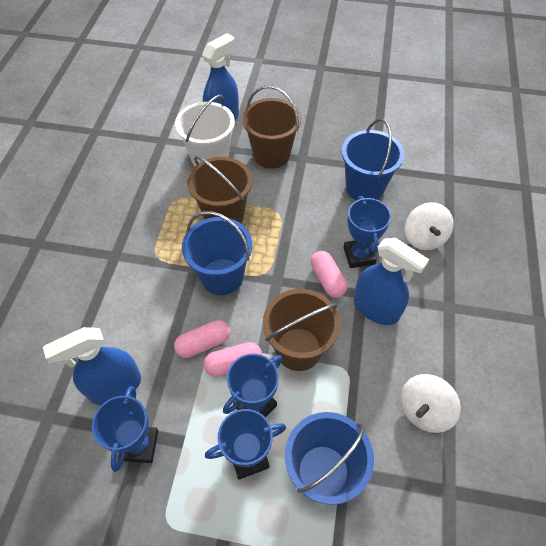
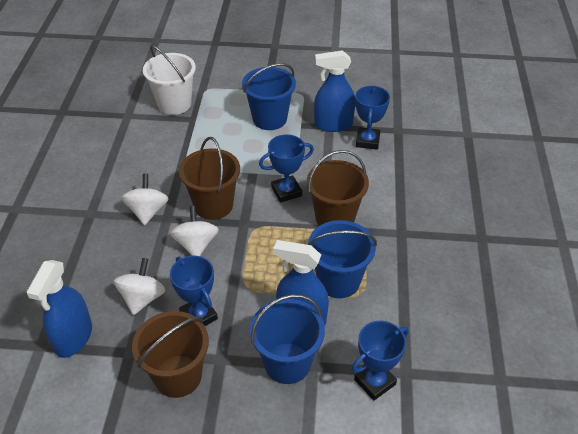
pink capsule: [174,320,230,358] [204,342,262,377] [311,251,347,298] = 3 -> none = 0
white spinning top: [401,374,461,433] [405,202,454,250] = 2 -> [114,258,165,315] [121,174,168,225] [170,206,219,256] = 3

